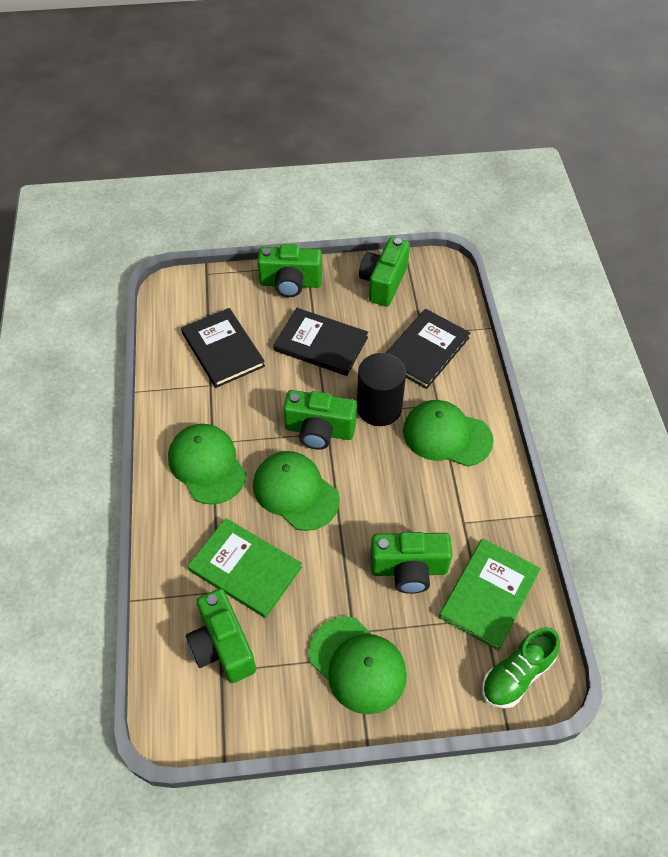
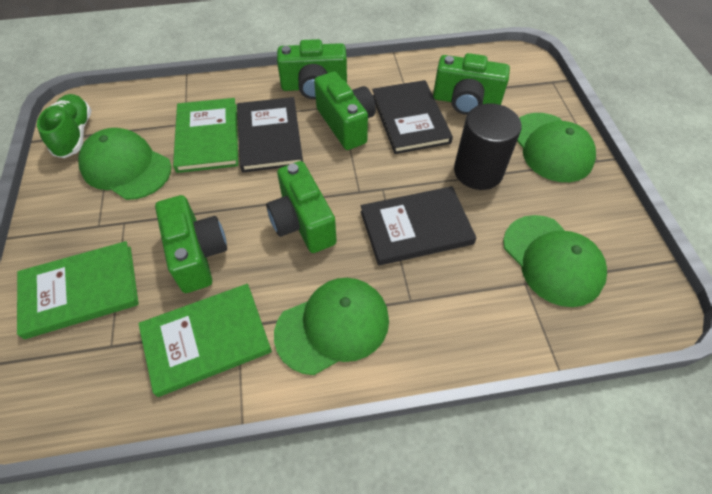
green book: [188,518,302,618] [439,539,541,651] = 2 -> [17,241,139,339] [138,284,272,397] [173,98,238,173] = 3

